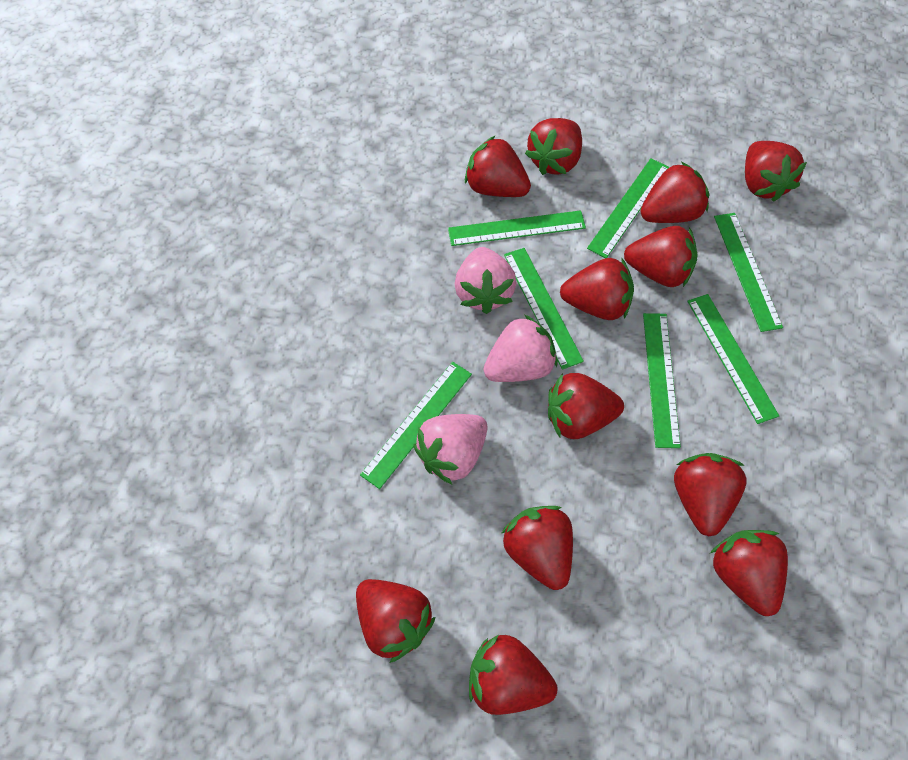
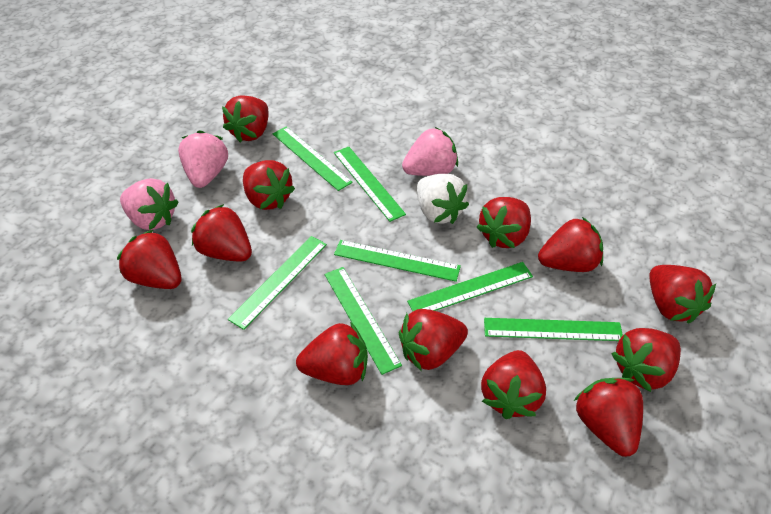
white strawberry: none = 0 -> [417,174,469,224] = 1

